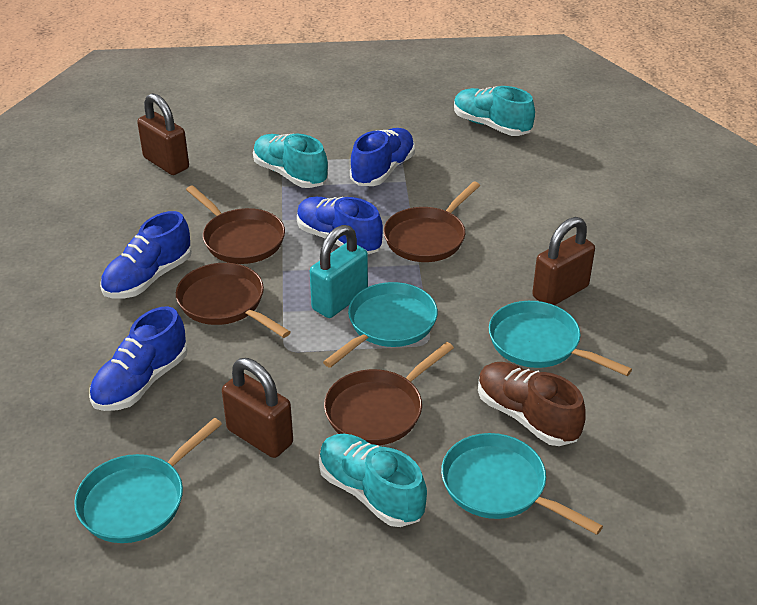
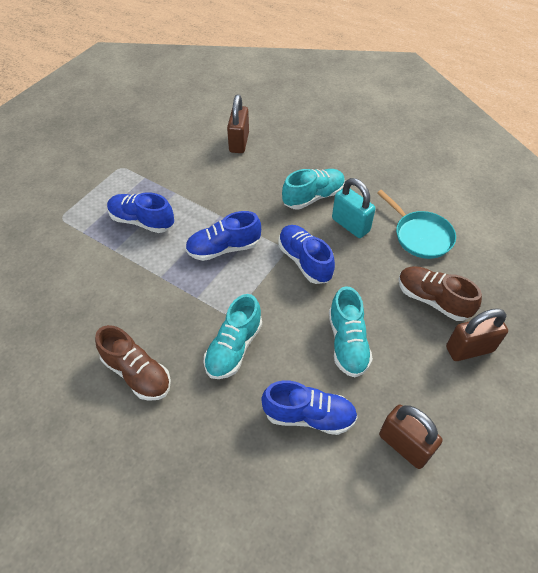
brown pan: [176,263,291,338] [186,185,285,264] [324,342,454,445] [383,181,480,262] = 4 -> none = 0
brown shoe: [478,362,586,446] = 1 -> [95,325,171,401] [398,266,482,321] = 2
turquoise pan: [74,418,222,543] [323,282,438,368] [441,433,603,535] [489,301,632,376] = 4 -> [377,190,456,259] = 1

